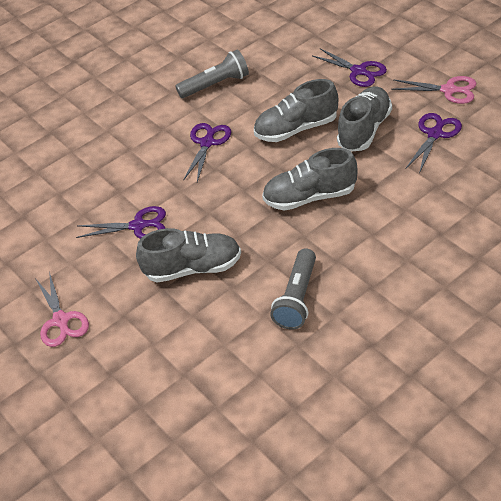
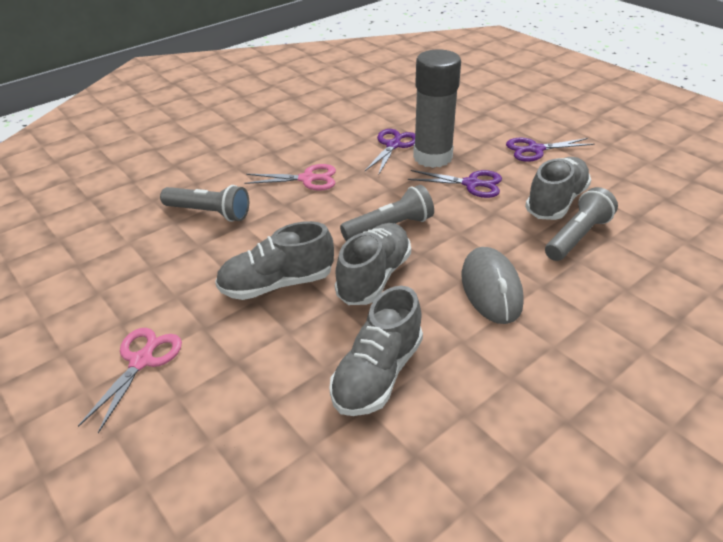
grey flashlight: [175,50,249,98] [270,248,316,330] = 2 -> [160,185,249,222] [340,185,434,241] [545,187,618,261] = 3
grey glue stick: none = 0 -> [413,49,461,168] = 1
grey mouse: none = 0 -> [462,247,524,324] = 1
purple scissors: [76,206,166,239] [183,123,231,182] [313,48,387,87] [406,113,462,173] = 4 -> [365,129,415,175] [408,170,502,198] [506,138,595,162] = 3

